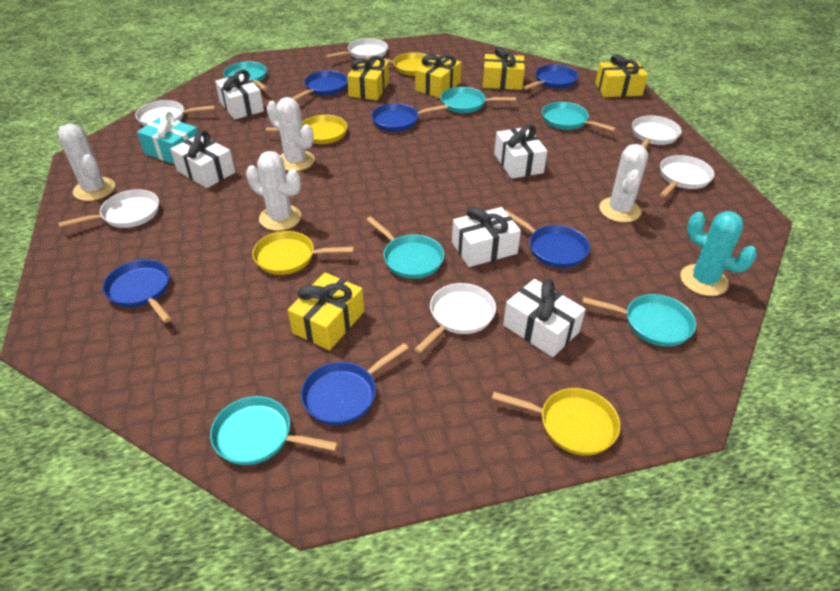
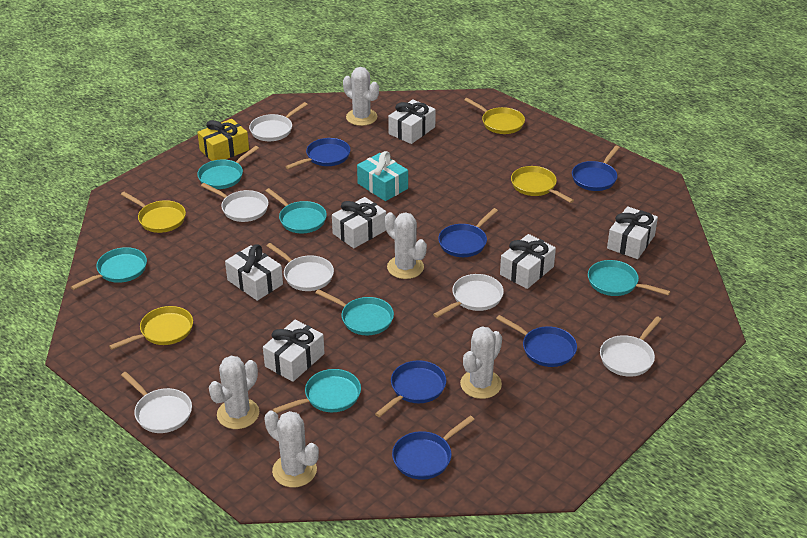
turquoise cactus: [680,211,757,296] = 1 -> none = 0
white cactus: [58,124,115,201] [246,151,301,231] [267,97,315,171] [599,144,648,223] = 4 -> [209,356,259,429] [264,411,319,487] [343,67,379,126] [385,212,427,279] [460,326,502,399] = 5
white gift: [171,130,235,188] [215,70,264,119] [452,207,521,267] [494,124,547,179] [503,279,586,357] = 5 -> [225,244,283,301] [263,320,325,382] [332,197,386,248] [388,99,436,144] [500,234,556,289] [607,206,658,259] = 6
yellow gift: [288,273,364,351] [347,56,389,100] [415,54,462,98] [483,47,525,90] [595,54,648,97] = 5 -> [197,119,249,161] = 1

